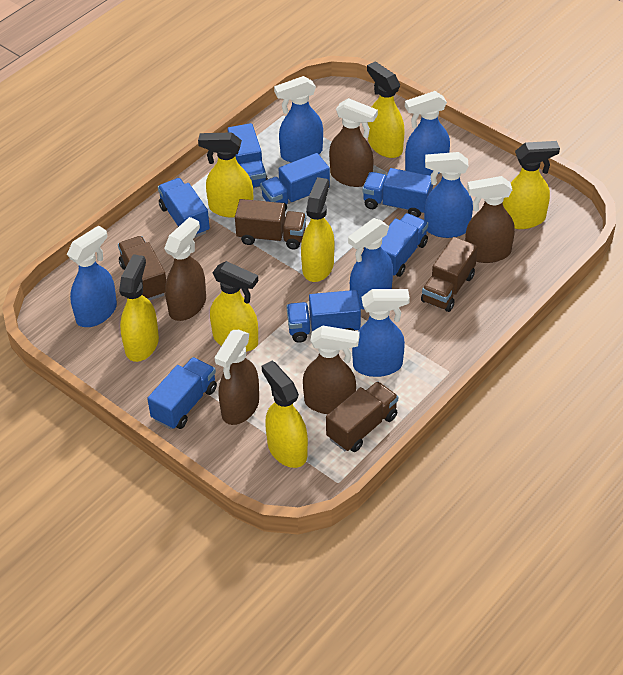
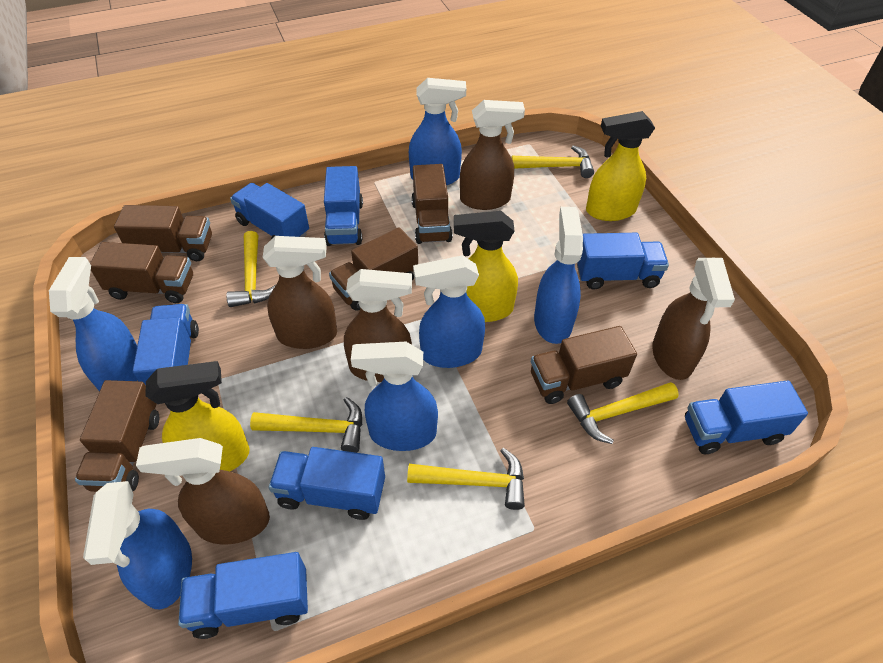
brown truck: [118,236,166,301] [235,199,306,250] [326,381,398,452] [421,237,478,312] = 4 -> [75,380,160,492] [90,242,193,303] [114,205,212,261] [329,227,418,311] [411,164,453,244] [531,326,637,404] = 6
yellow hammer: none = 0 -> [226,231,276,307] [250,397,362,453] [407,448,525,510] [511,145,594,178] [567,382,679,444] = 5
yellow spray bottle: [119,254,159,362] [198,132,253,218] [210,261,258,352] [262,361,308,468] [301,177,334,282] [367,61,405,158] [503,141,560,229] = 7 -> [146,361,250,471] [454,211,518,322] [586,111,655,221] = 3

